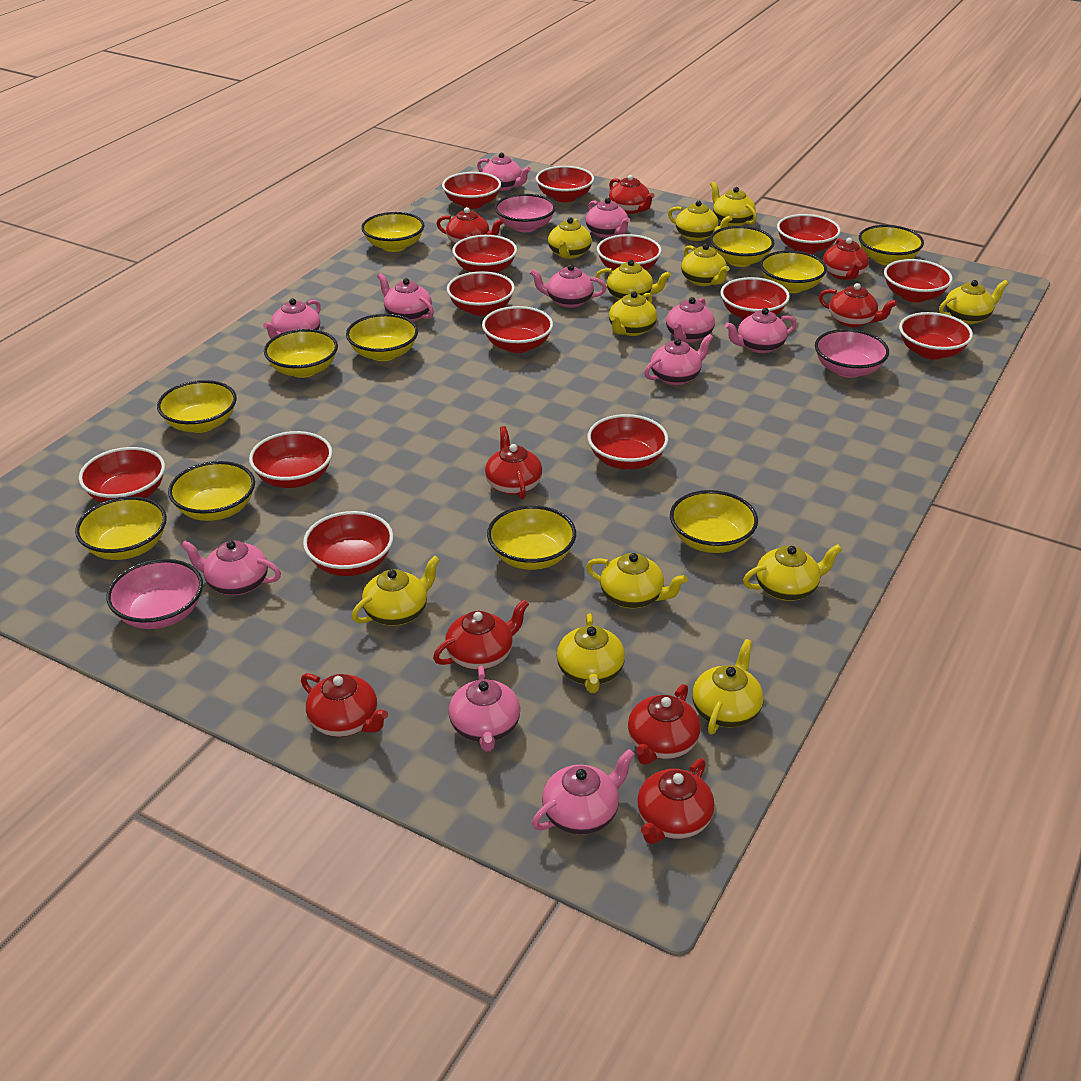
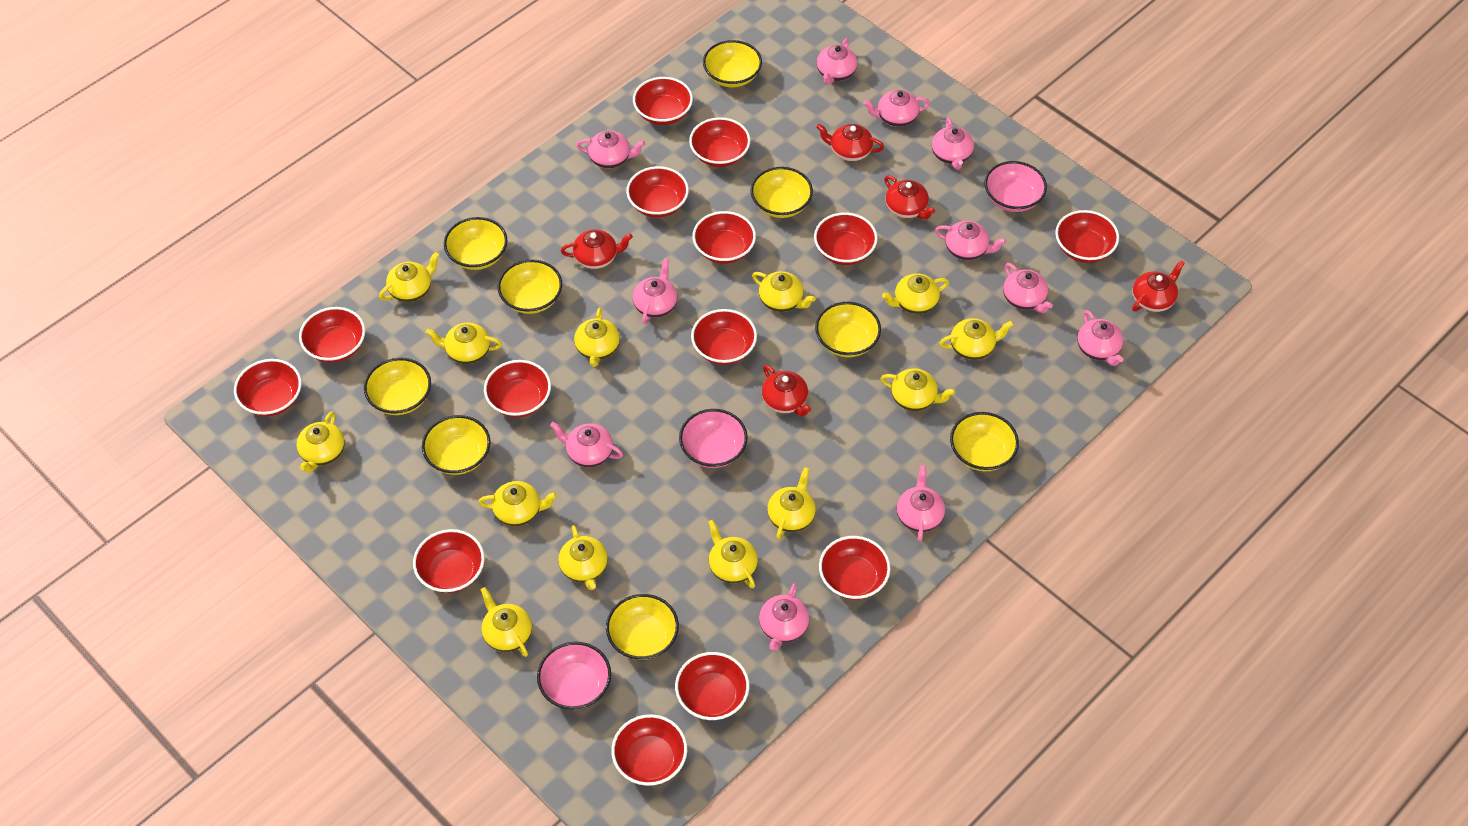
red teapot: [301,673,388,737] [433,599,529,670] [436,207,504,244] [485,426,543,499] [609,175,654,214] [628,684,700,765] [637,759,715,844] [819,283,897,327] [823,238,869,280] = 9 -> [561,229,633,269] [762,365,811,416] [816,124,884,161] [884,175,935,219] [1132,260,1185,312] = 5
yellow bowl: [75,496,167,560] [157,380,237,433] [168,461,255,521] [264,329,338,378] [346,314,418,361] [361,212,424,252] [487,505,576,570] [670,490,758,553] [710,226,774,267] [760,250,827,293] [859,225,924,266] = 11 -> [364,358,431,415] [422,415,491,475] [444,217,508,270] [498,259,562,314] [606,594,679,660] [703,40,762,87] [750,167,813,218] [815,302,881,357] [950,412,1019,471] = 9
yellow teapot: [352,556,440,626] [548,217,592,259] [557,614,625,693] [586,553,687,608] [595,260,671,300] [609,291,657,336] [668,201,732,241] [681,244,730,286] [692,639,763,734] [710,182,757,226] [743,544,842,601] [939,280,1008,324] = 12 -> [297,411,345,473] [379,252,440,302] [426,323,502,364] [478,481,557,526] [480,587,532,657] [558,525,608,590] [574,308,620,367] [708,520,758,589] [752,271,816,312] [767,467,816,540] [880,368,955,411] [882,273,949,314] [939,318,1014,360] = 13

